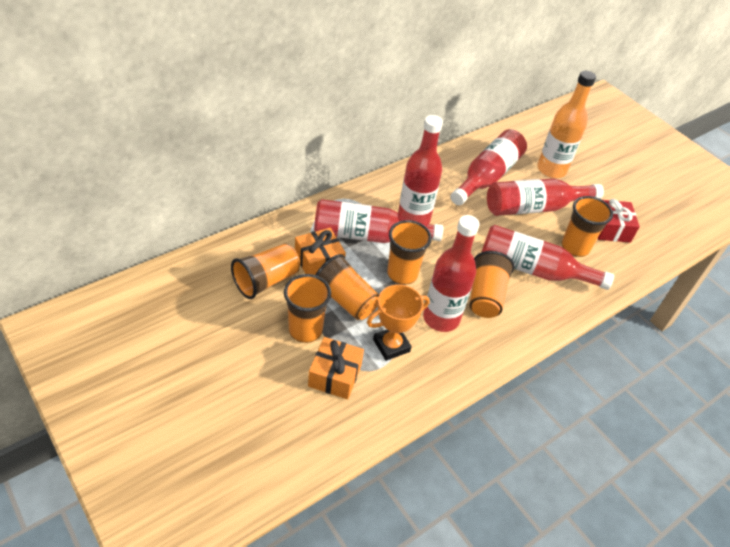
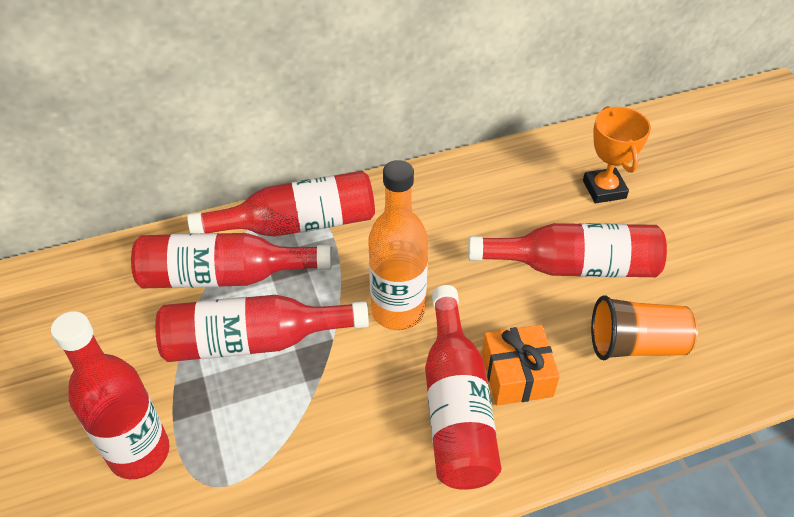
orange cup: [231,243,300,299] [284,274,331,343] [316,254,379,320] [387,220,432,285] [469,251,515,318] [562,196,613,257] = 6 -> [591,295,698,360] = 1
orange gift: [295,228,346,275] [308,337,364,399] = 2 -> [482,325,560,406] = 1
red gift: [598,199,640,243] = 1 -> none = 0

